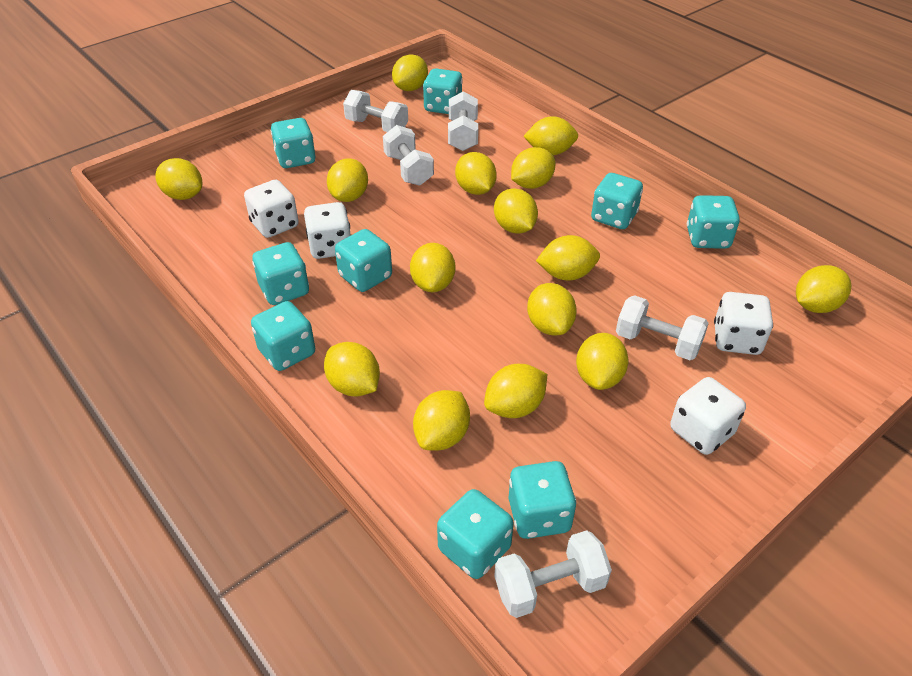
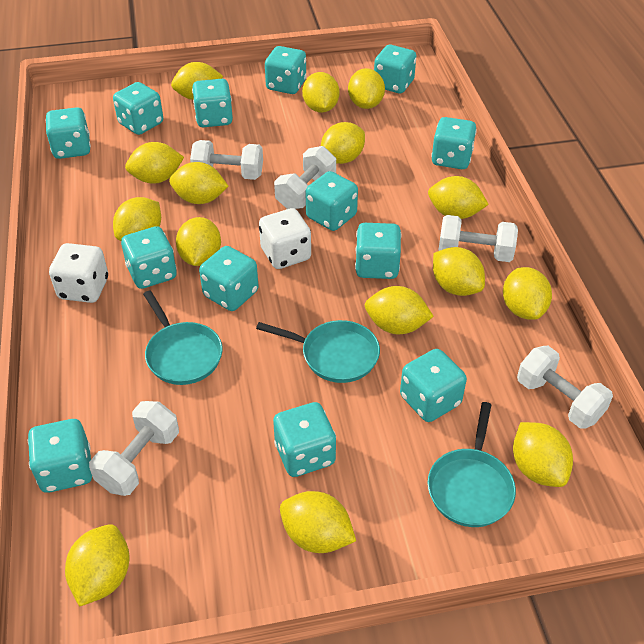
turquoise dice: [251,301,315,371] [252,242,309,305] [271,118,316,168] [335,229,392,292] [423,68,463,114] [437,489,514,579] [509,461,576,539] [591,173,643,229] [687,195,740,249] = 9 -> [28,419,92,493] [45,107,91,159] [113,82,163,135] [121,226,177,289] [192,79,233,127] [199,246,259,311] [265,46,307,94] [273,402,336,477] [306,171,358,231] [355,223,401,279] [374,45,416,93] [400,349,467,422] [431,117,477,169] = 13
turquoise pan: none = 0 -> [143,291,223,385] [256,320,380,383] [427,402,516,527] = 3
white dice: [244,180,299,238] [304,202,351,259] [670,377,746,455] [714,292,773,355] = 4 -> [49,243,108,303] [259,208,311,269] = 2

